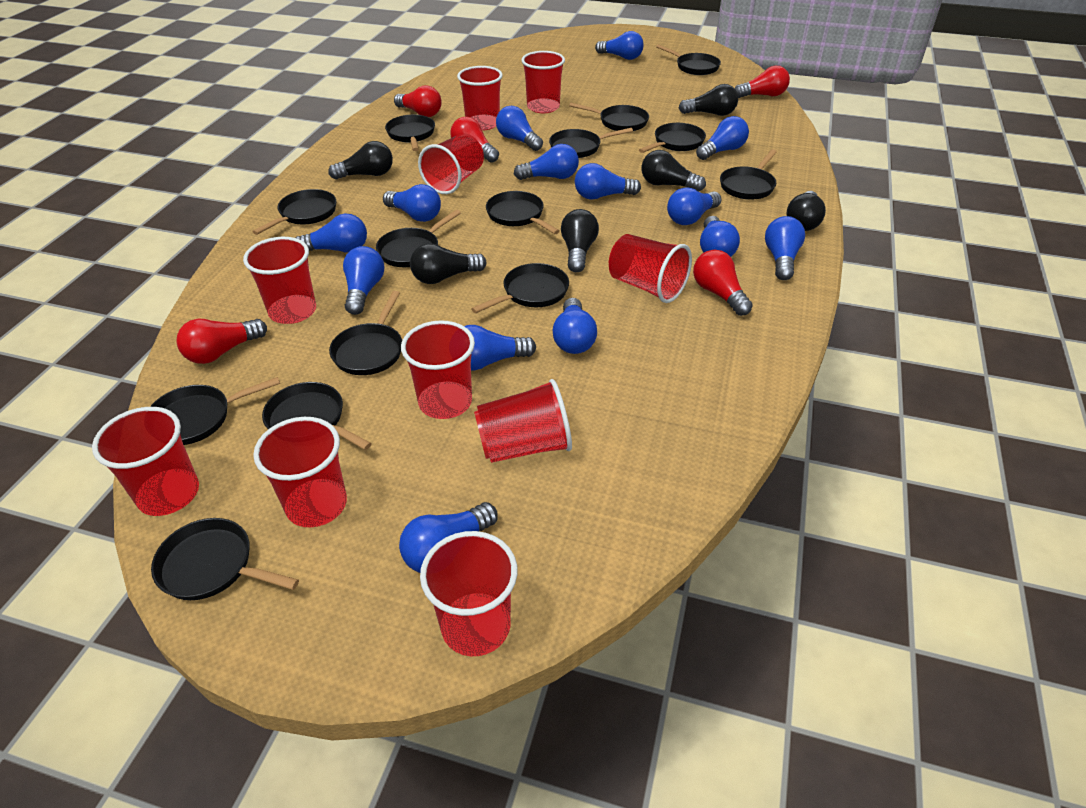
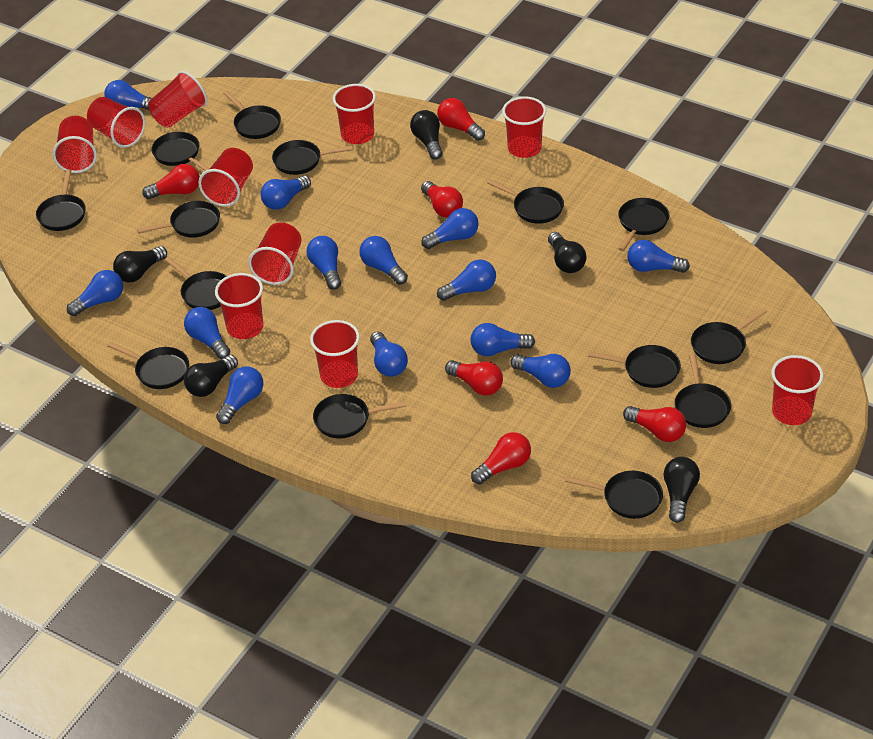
black light bulb: [328,141,393,180] [410,243,487,284] [561,209,599,272] [642,150,706,192] [679,84,738,116] [786,191,826,231] = 6 -> [113,246,167,282] [184,355,238,397] [410,110,443,160] [548,232,586,273] [663,457,700,523] = 5
blue light bulb: [296,214,367,253] [343,246,385,315] [383,184,441,222] [399,502,497,573] [464,325,536,370] [496,106,543,151] [514,144,579,180] [553,298,597,354] [575,163,641,200] [595,31,644,60] [667,187,722,225] [696,116,749,160] [700,216,740,257] [765,216,805,280] = 14 -> [67,270,123,316] [104,80,152,110] [184,307,230,359] [216,367,263,424] [261,175,311,210] [307,236,341,290] [359,236,408,285] [370,332,408,377] [421,208,479,249] [437,259,496,301] [471,323,535,356] [510,354,571,388] [627,240,690,273] = 13
red light bulb: [176,319,267,364] [394,85,441,117] [450,117,499,163] [693,250,753,316] [735,66,790,98] = 5 -> [142,164,200,199] [421,181,463,218] [437,98,485,141] [445,360,503,396] [471,432,531,484] [623,406,686,442] = 6

